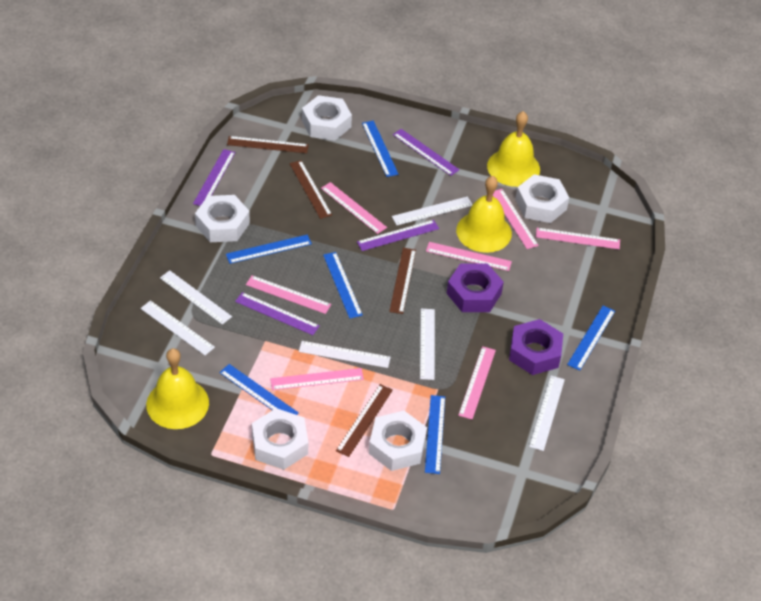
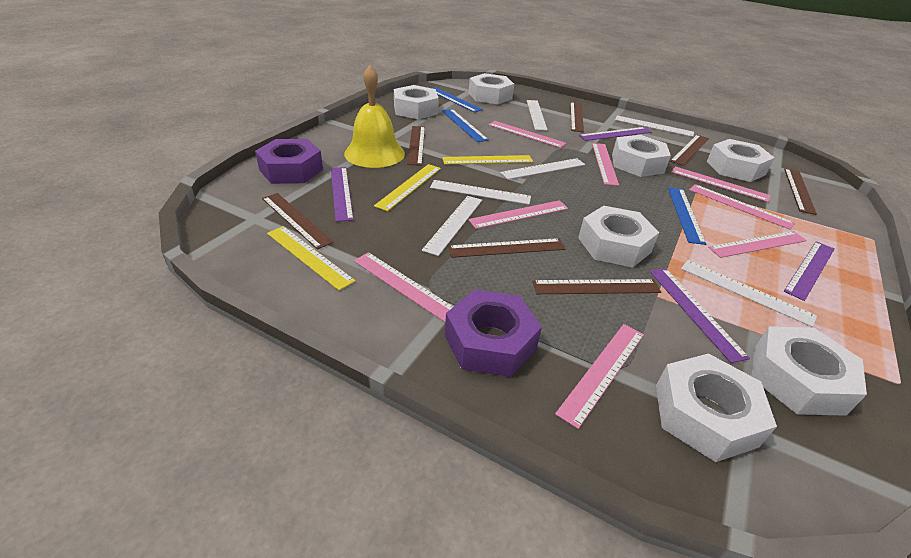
blue ruler: [219,364,299,415] [226,235,312,264] [323,252,363,319] [362,121,399,177] [425,395,445,474] [567,306,615,371] = 6 -> [432,87,483,112] [442,109,489,142] [668,187,706,245] = 3
brown ruler: [227,136,309,153] [289,160,332,219] [336,384,393,457] [389,248,416,314] = 4 -> [262,193,334,250] [407,126,425,166] [448,238,565,258] [533,279,661,294] [570,102,584,132] [670,135,709,166] [784,168,817,215] = 7
pink ruler: [246,275,331,314] [270,368,364,390] [321,182,387,234] [426,242,512,271] [458,346,496,419] [493,189,539,249] [536,228,620,249] = 7 -> [354,252,453,322] [468,200,568,229] [489,121,566,148] [555,324,644,429] [592,143,619,186] [671,166,771,202] [689,184,795,230] [708,231,807,258] = 8
white nut: [195,195,250,242] [252,408,309,470] [302,95,352,140] [369,411,427,471] [515,174,569,223] = 5 -> [394,85,439,119] [469,73,514,104] [578,206,659,268] [612,135,671,177] [656,353,777,462] [707,139,775,182] [751,326,867,416] = 7
yellow bell: [146,348,209,429] [456,176,512,253] [487,111,540,187] = 3 -> [344,65,405,168] = 1
yellow ruler: none = 0 -> [267,226,355,290] [374,164,441,211] [442,155,533,164] = 3

